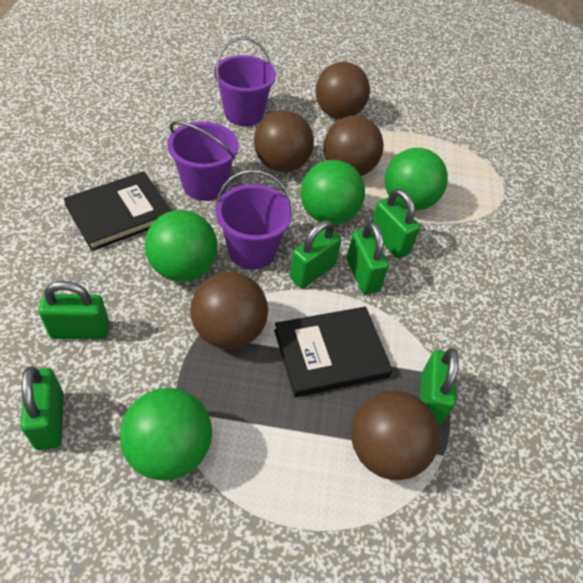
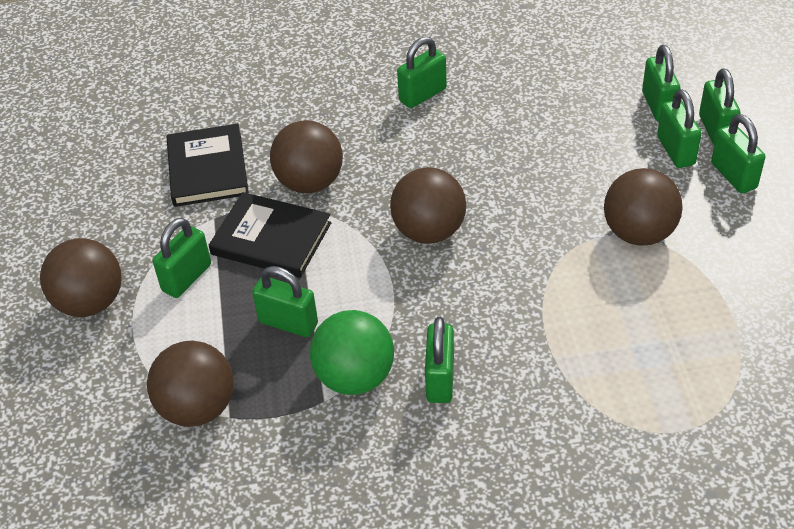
green ball: [120,388,212,481] [145,210,218,282] [301,160,365,225] [385,148,448,211] = 4 -> [310,310,394,395] = 1
green padlock: [20,366,64,450] [38,281,109,339] [290,220,341,288] [347,221,389,294] [372,189,420,259] [419,348,459,426] = 6 -> [153,218,211,298] [252,266,318,337] [397,37,447,108] [425,317,454,403] [642,45,681,121] [657,89,702,168] [699,68,741,145] [711,114,765,193] = 8
purple bucket: [167,121,239,201] [214,37,276,126] [216,170,294,269] = 3 -> none = 0

